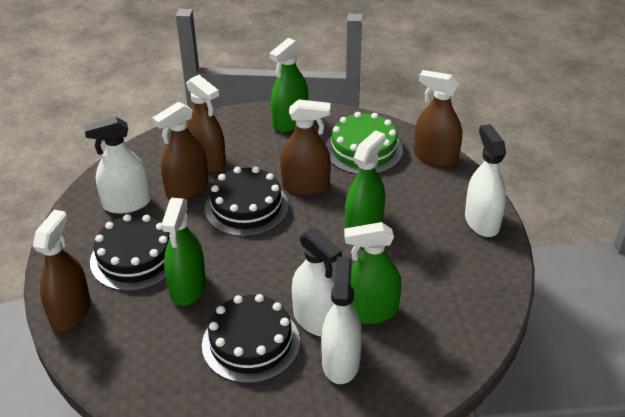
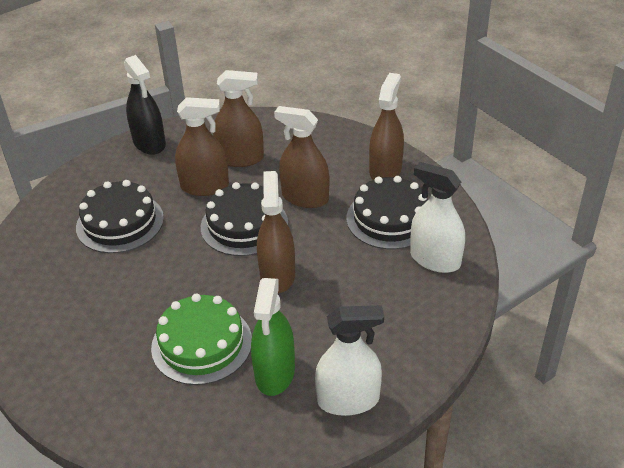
black spray bottle: none = 0 -> [124,55,166,155] = 1
green spray bottle: [161,198,206,306] [269,38,308,132] [344,222,401,324] [345,130,386,228] = 4 -> [251,278,295,396] = 1
white spray bottle: [84,117,151,214] [292,228,342,337] [321,257,362,384] [465,124,506,237] = 4 -> [315,305,384,416] [410,162,465,273] = 2

